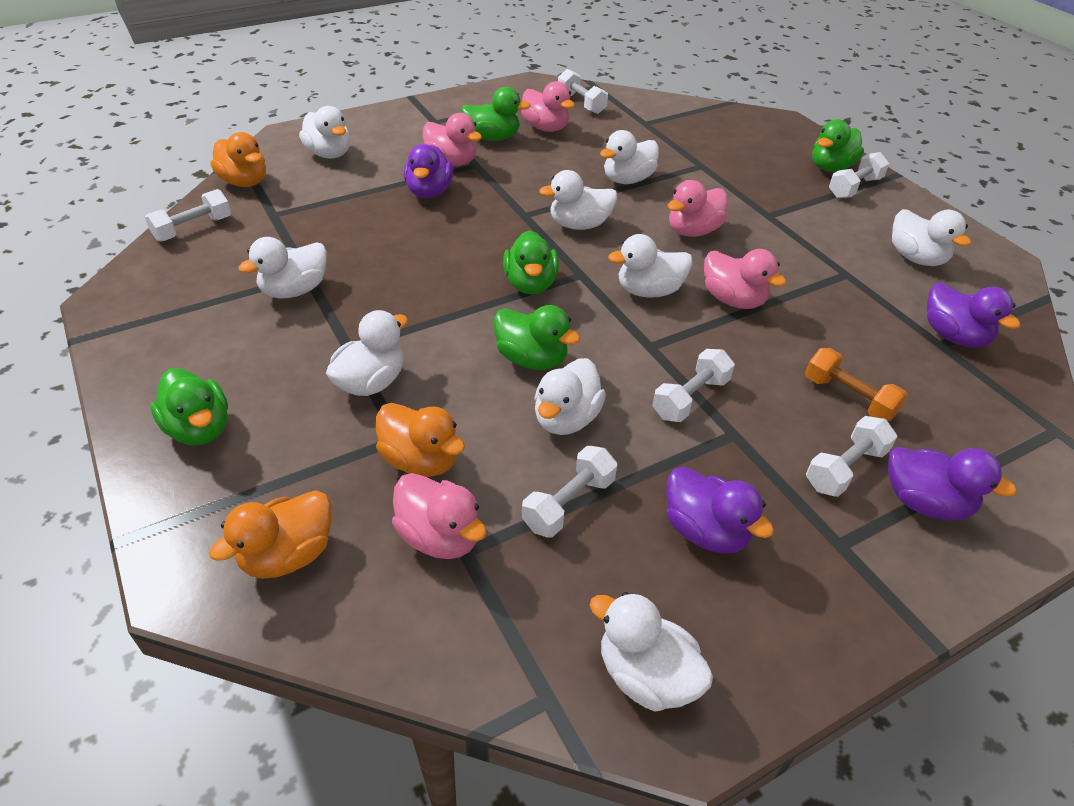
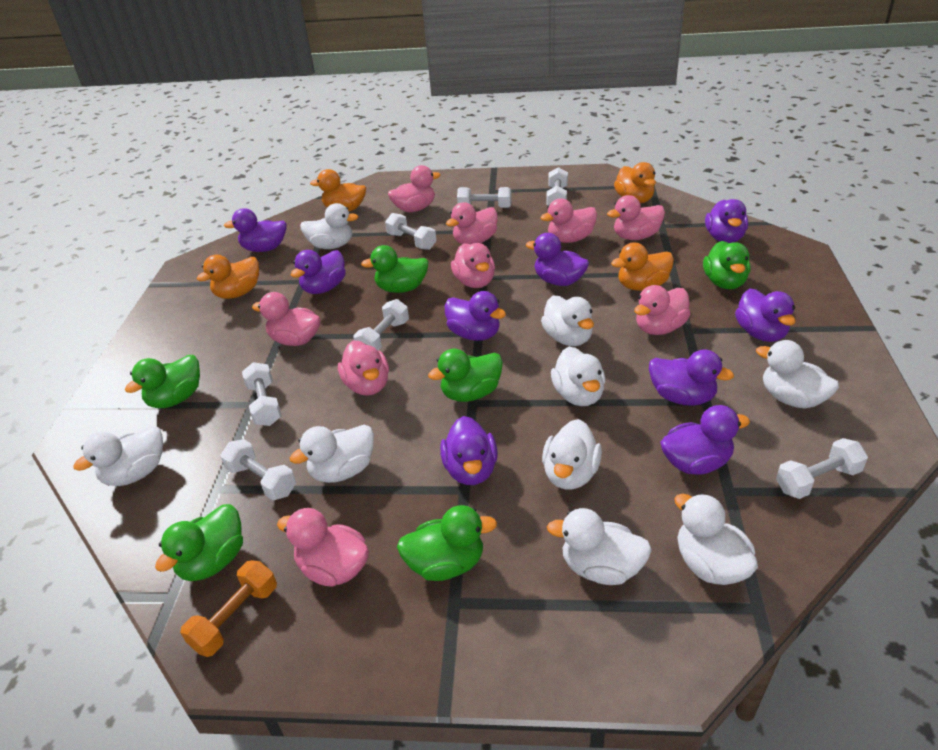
green duck: [150,368,228,445] [461,87,531,141] [494,305,580,370] [503,230,559,295] [812,119,864,172] = 5 -> [125,355,200,408] [155,504,243,581] [361,245,429,293] [397,505,497,581] [428,349,503,402] [703,241,750,289] = 6
orange duck: [209,490,331,579] [210,132,266,187] [376,403,465,477] = 3 -> [197,254,259,299] [310,169,366,211] [611,242,674,291] [614,162,656,203] = 4
pink duck: [392,473,487,559] [423,113,482,166] [521,81,575,132] [667,180,727,237] [704,249,786,309] = 5 -> [252,292,321,346] [277,508,369,587] [338,340,389,396] [388,165,441,212] [446,202,498,244] [451,243,495,288] [540,198,597,243] [607,195,665,240] [634,285,690,335] = 9
purple duck: [404,144,453,198] [666,467,774,554] [888,447,1017,520] [927,282,1020,348] = 4 -> [224,208,287,252] [291,250,346,294] [440,416,498,485] [445,291,506,341] [526,233,589,286] [649,349,734,406] [660,405,750,475] [705,199,748,243] [735,289,796,342] = 9
white dumbbell: [145,189,231,242] [522,446,617,537] [558,69,608,114] [653,349,735,422] [806,416,897,497] [829,152,889,198] = 6 -> [220,439,296,501] [242,362,282,426] [353,299,409,351] [385,213,436,250] [457,187,512,208] [547,167,568,205] [776,438,868,499] = 7

